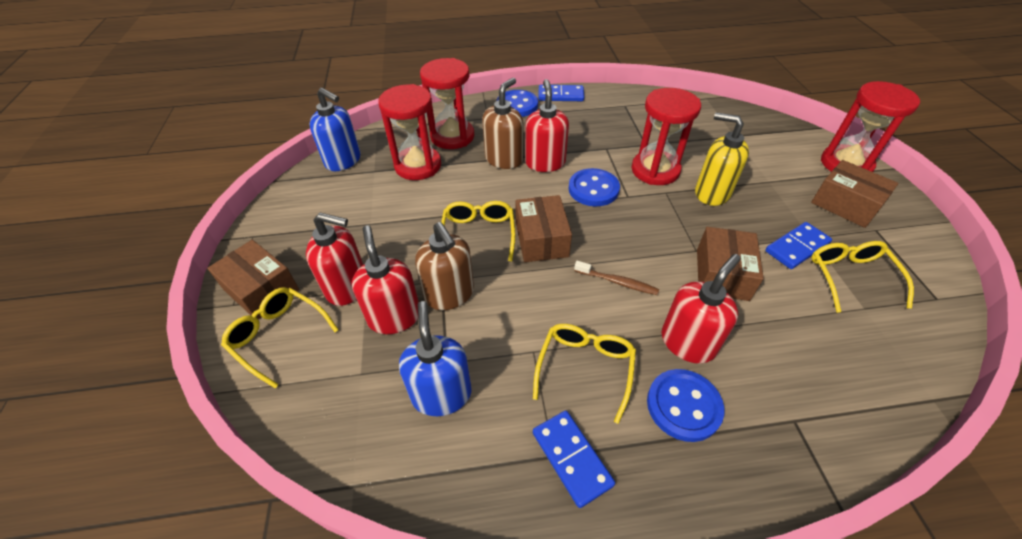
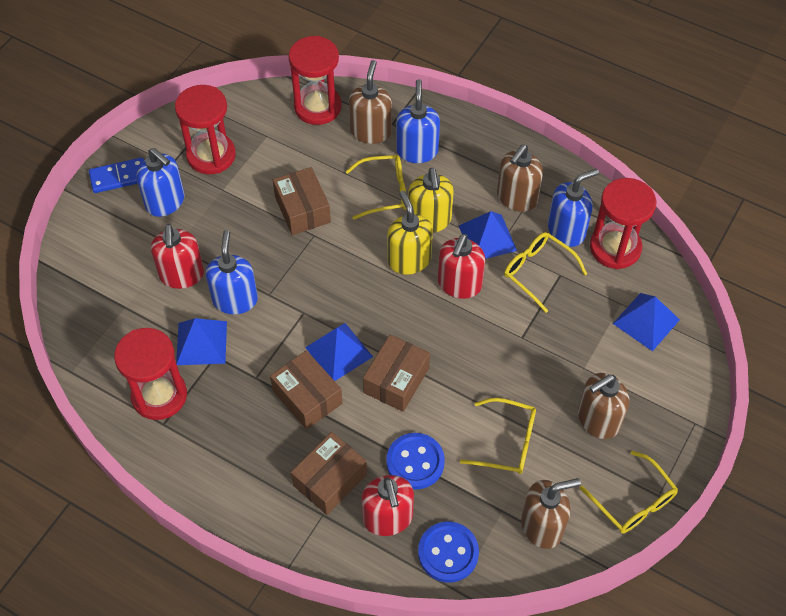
blue button: [496,90,538,117] [569,168,620,206] [647,369,724,442] = 3 -> [386,433,445,489] [418,522,479,583] = 2
blue domino: [533,411,615,508] [538,85,584,101] [765,222,832,269] = 3 -> [89,158,144,193] = 1
blue pyramid: none = 0 -> [176,318,227,365] [305,323,373,381] [459,211,517,259] [613,293,680,351] = 4
blue soap dispenser: [310,88,361,171] [399,301,471,416] = 2 -> [137,148,185,217] [206,230,258,314] [396,79,440,163] [548,169,599,247] = 4
brown soap dispenser: [415,222,474,310] [482,78,524,169] = 2 -> [349,60,392,144] [497,145,543,212] [521,478,581,549] [578,373,629,439] = 4
brown toothbrush: [574,261,659,295] = 1 -> none = 0
red soap dispenser: [306,213,364,306] [352,226,419,334] [525,79,569,172] [662,254,741,364] = 4 -> [151,224,204,289] [361,475,414,536] [438,234,485,299] = 3
yellow soap dispenser: [695,112,749,206] = 1 -> [387,191,433,275] [408,168,454,233] = 2

